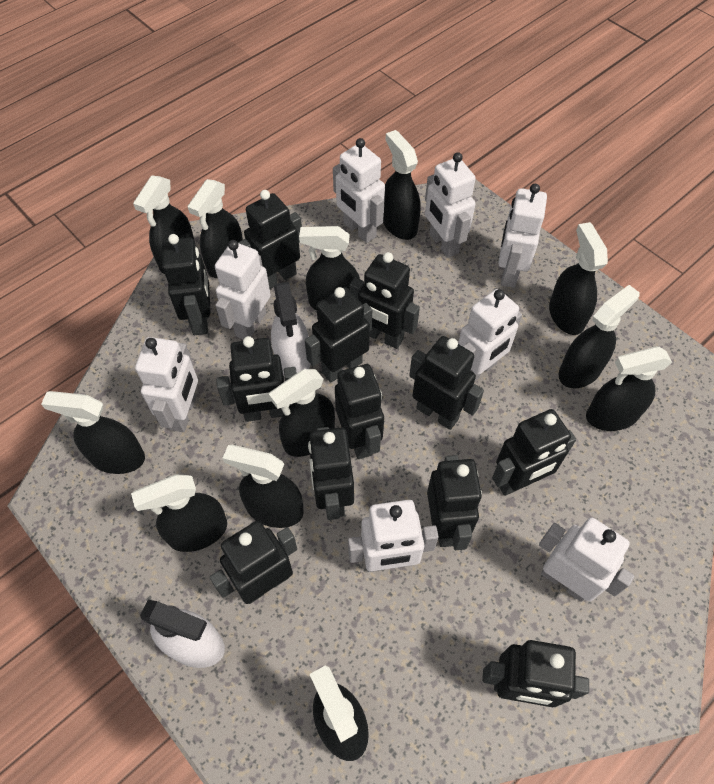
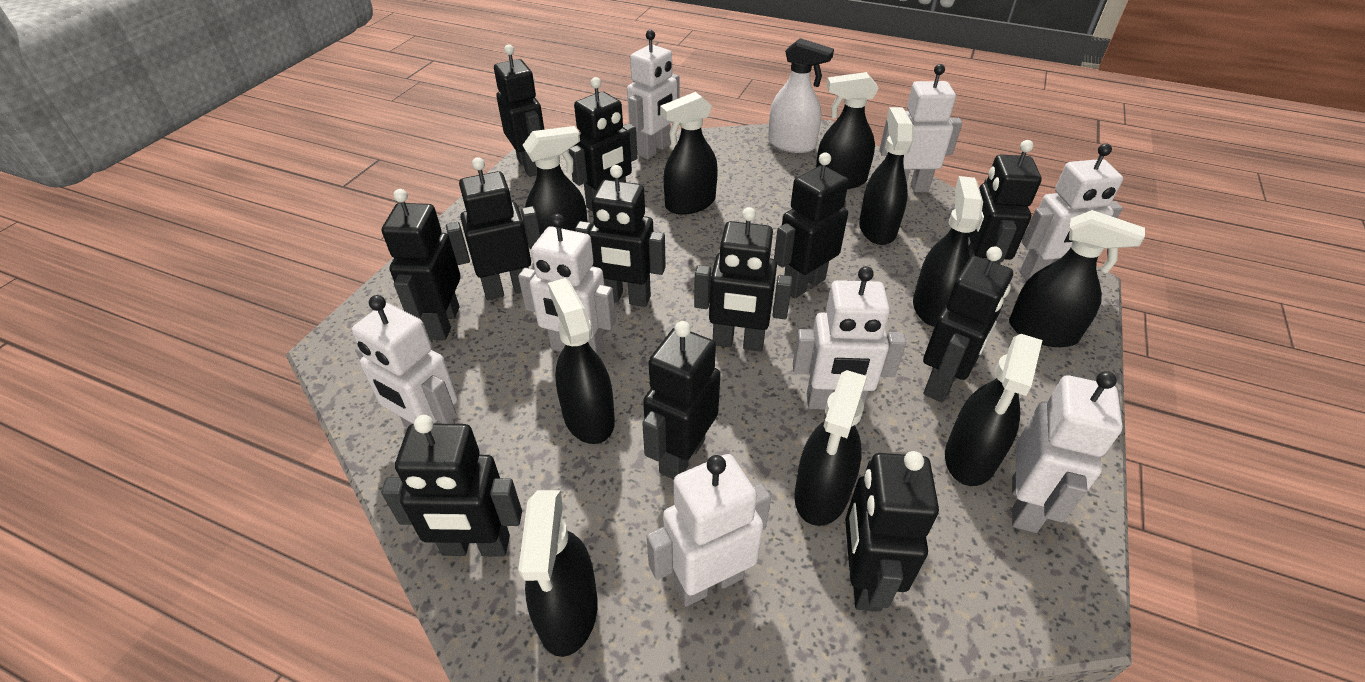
black spray bottle: [41,391,145,474] [131,475,227,552] [133,176,195,274] [187,179,243,278] [222,445,304,528] [269,369,335,457] [299,226,360,311] [309,666,369,761] [383,130,421,240] [549,222,608,335] [559,285,640,389] [586,346,672,431] = 12 -> [518,490,597,657] [522,126,588,235] [548,278,615,444] [660,92,718,215] [794,370,867,526] [816,72,879,189] [859,107,914,245] [913,176,983,327] [945,334,1042,486] [1009,210,1145,347] = 10
white spray bottle: [140,600,225,668] [271,282,310,377] = 2 -> [768,38,834,153] = 1

